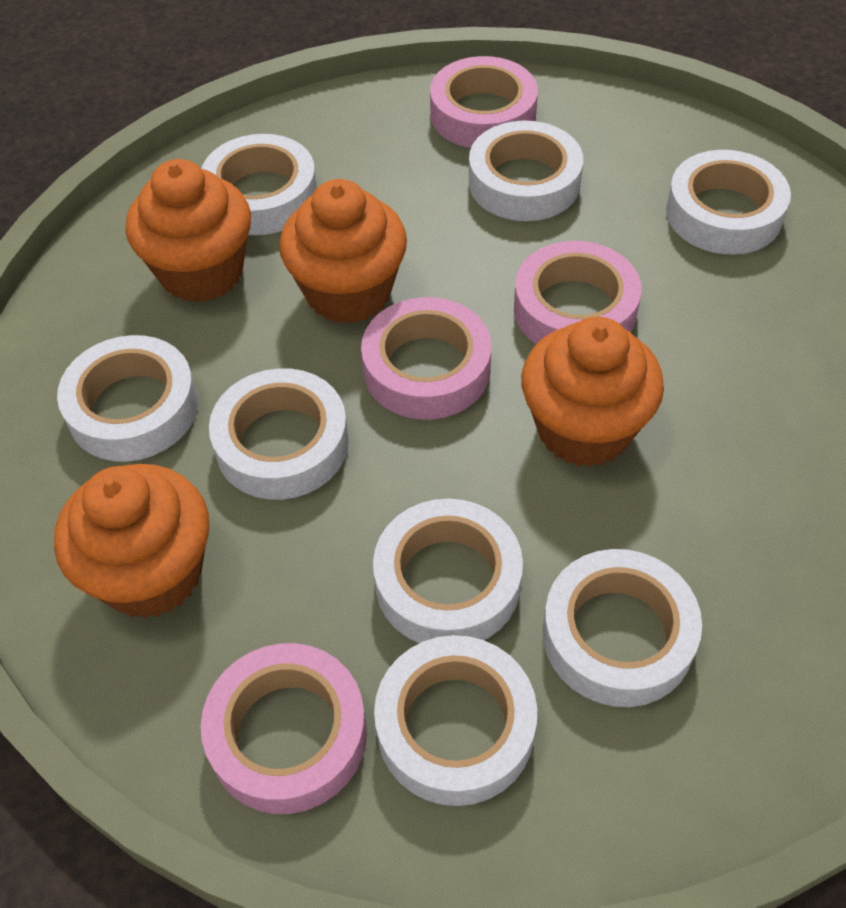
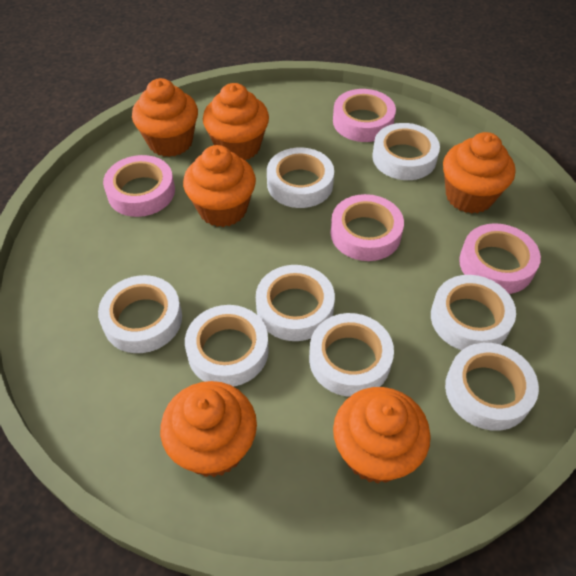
orange cupcake: [54,464,209,618] [125,159,251,302] [279,179,407,324] [521,317,664,467] = 4 -> [132,78,198,157] [160,381,257,477] [183,145,256,227] [203,83,269,160] [333,387,431,484] [443,132,515,214] = 6

